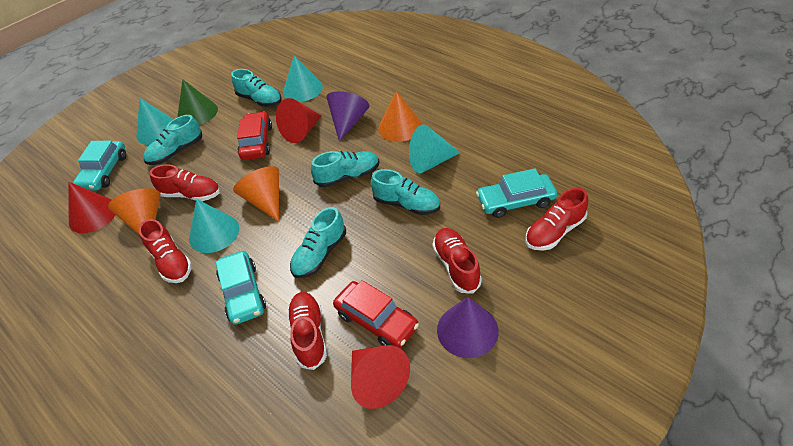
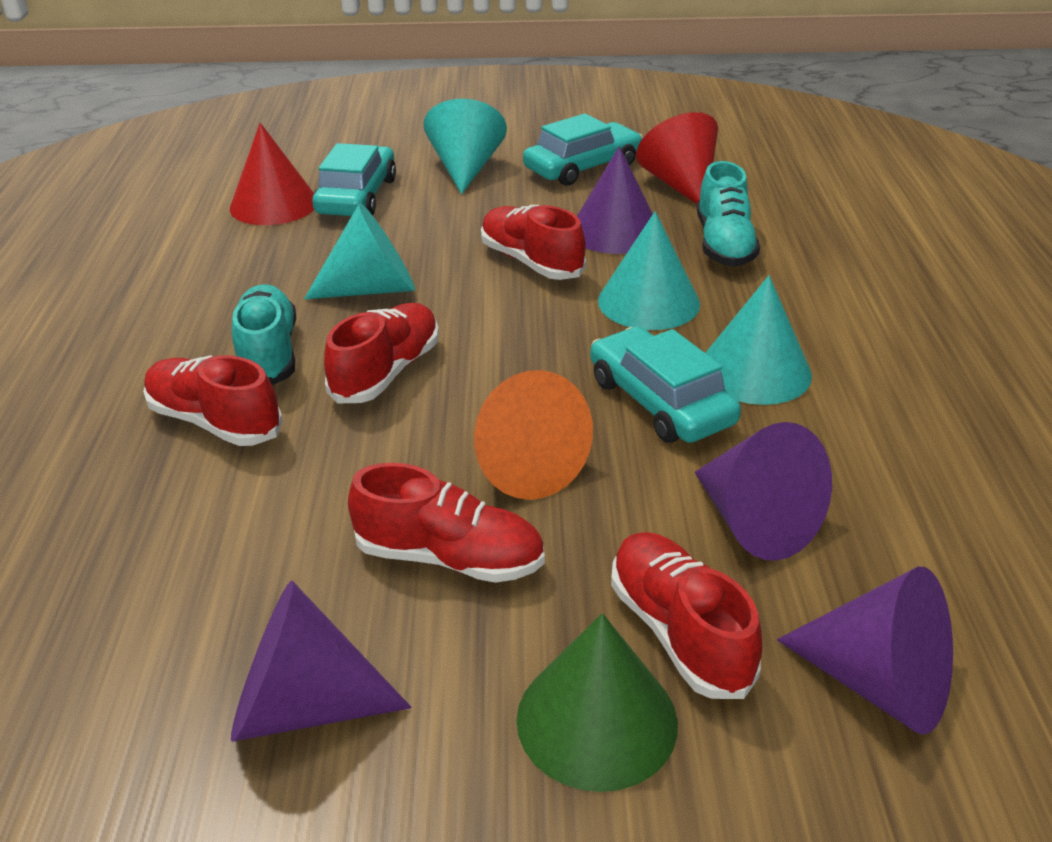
orange cone: [108,188,161,235] [233,166,279,221] [379,91,422,142] = 3 -> [474,370,593,500] = 1
purple cone: [326,91,369,142] [437,297,499,358] = 2 -> [231,581,411,742] [577,146,653,254] [695,422,832,561] [777,567,953,735] = 4
red car: [237,111,272,160] [333,280,419,348] = 2 -> none = 0
red cone: [68,182,115,233] [276,98,322,143] [351,345,410,409] = 3 -> [230,123,314,225] [636,112,718,204] = 2
turquoise shoe: [143,115,202,165] [231,69,282,107] [290,207,346,278] [311,151,379,188] [371,169,440,215] = 5 -> [232,285,296,385] [697,161,760,267] = 2

